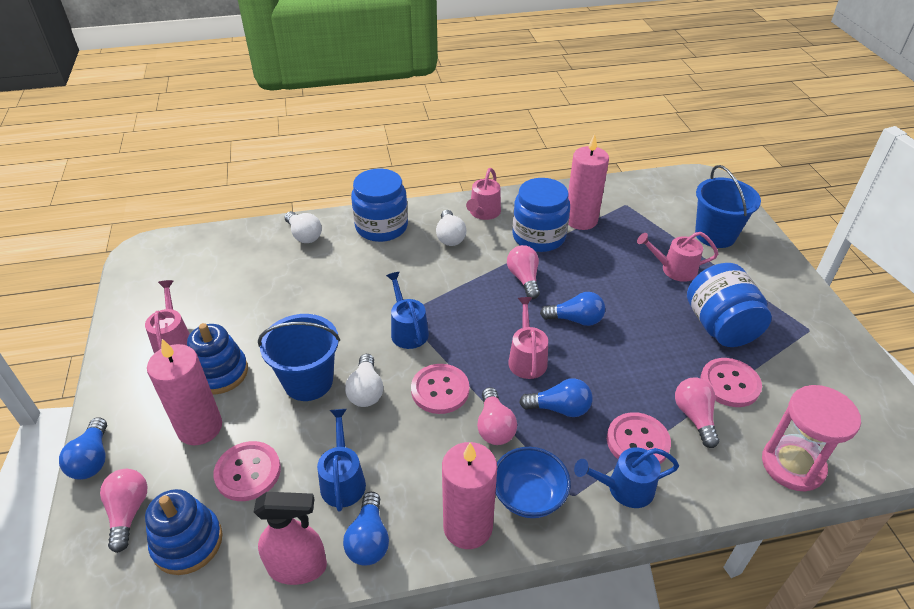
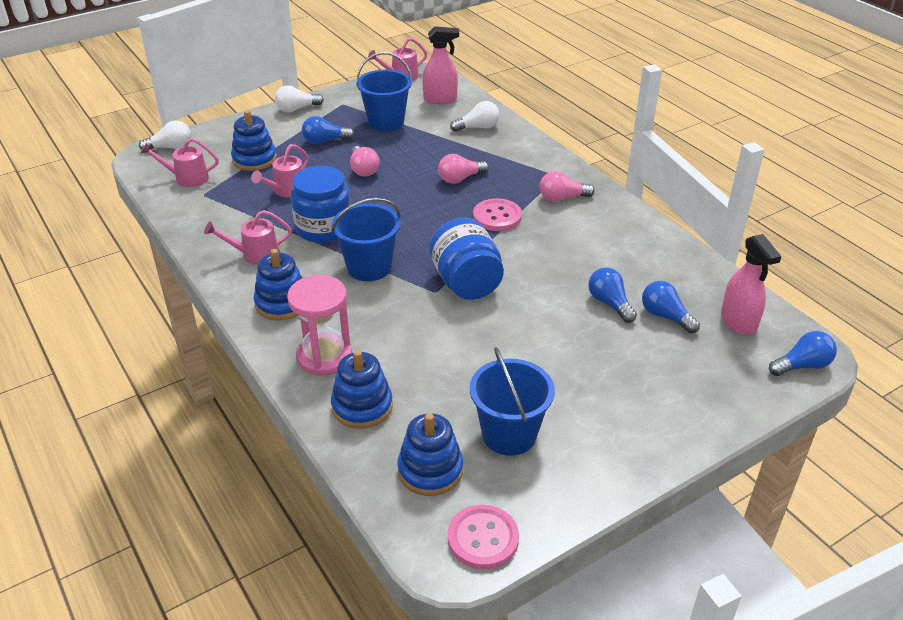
blue bowl: [495,447,571,518] = 1 -> none = 0
blue bucket: [258,314,340,401] [695,165,761,248] = 2 -> [331,198,401,281] [356,52,412,131] [470,347,555,456] = 3
blue jar: [351,168,408,242] [512,178,570,252] [687,263,772,347] = 3 -> [291,166,351,243] [429,218,504,300] = 2
blue stacking toy: [145,489,223,575] [187,323,248,394] = 2 -> [231,110,277,171] [254,249,302,321] [331,350,393,429] [397,413,463,496] = 4
blue watering can: [317,409,366,512] [386,272,429,349] [574,447,679,508] = 3 -> none = 0
pink button: [213,441,281,501] [411,364,469,414] [607,412,671,464] [700,358,762,407] = 4 -> [448,505,519,569] [473,199,522,231] = 2
pink candle: [147,339,222,445] [442,442,497,549] [568,134,609,230] = 3 -> none = 0
pink light bulb: [100,469,147,553] [477,387,517,445] [507,245,540,299] [675,377,720,448] = 4 -> [350,146,380,176] [438,154,489,184] [540,171,595,202] = 3
pink spray bottle: [254,492,327,585] = 1 -> [422,27,459,104] [721,234,782,336] = 2

